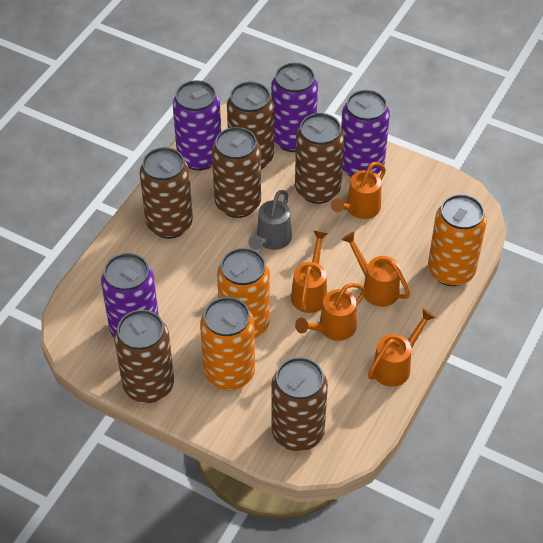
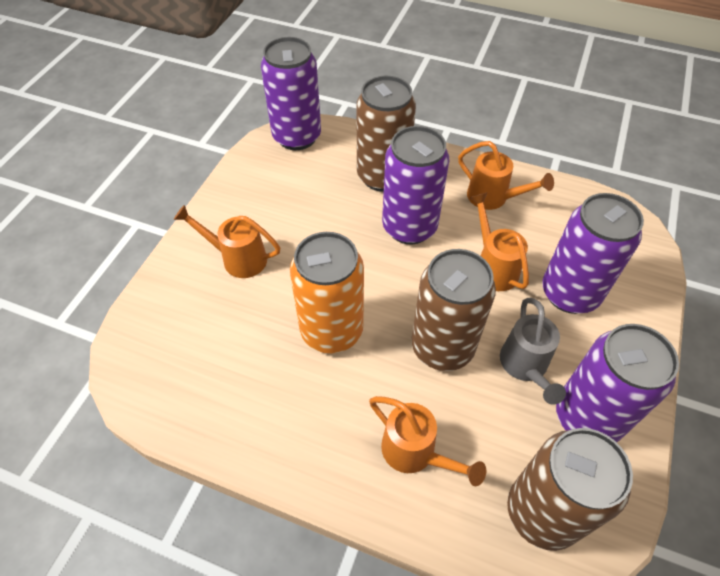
brown can: [114,310,174,403] [140,147,193,239] [212,127,261,218] [227,82,274,169] [271,357,328,451] [295,113,344,204] = 6 -> [356,76,416,192] [411,249,496,371] [507,428,633,551] = 3
orange can: [200,297,255,390] [217,248,270,338] [428,194,487,286] = 3 -> [290,232,364,353] = 1
orange watering can: [291,231,328,313] [295,283,366,341] [331,162,386,219] [342,232,410,307] [368,309,436,387] = 5 -> [174,205,280,278] [369,396,486,486] [458,141,554,210] [470,193,529,291] = 4

